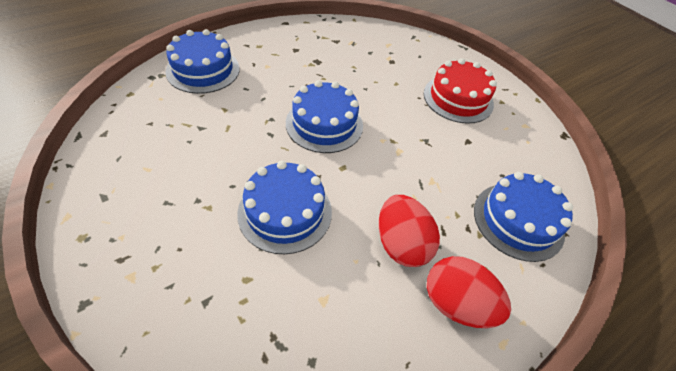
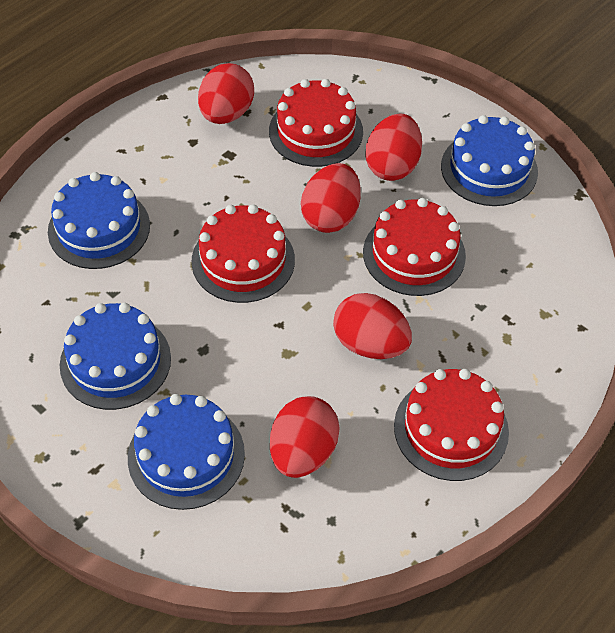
red cake: [424,58,497,124] = 1 -> [191,204,295,303] [269,79,363,167] [363,198,466,296] [394,369,509,481] = 4
red egg: [379,195,440,267] [427,256,511,328] = 2 -> [198,63,254,124] [270,396,340,478] [301,163,361,233] [333,293,412,359] [365,114,422,181] = 5

